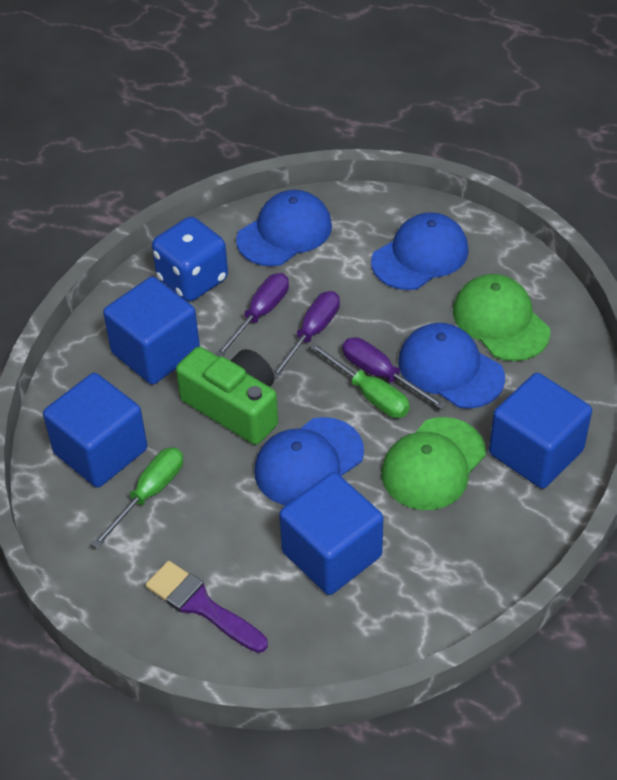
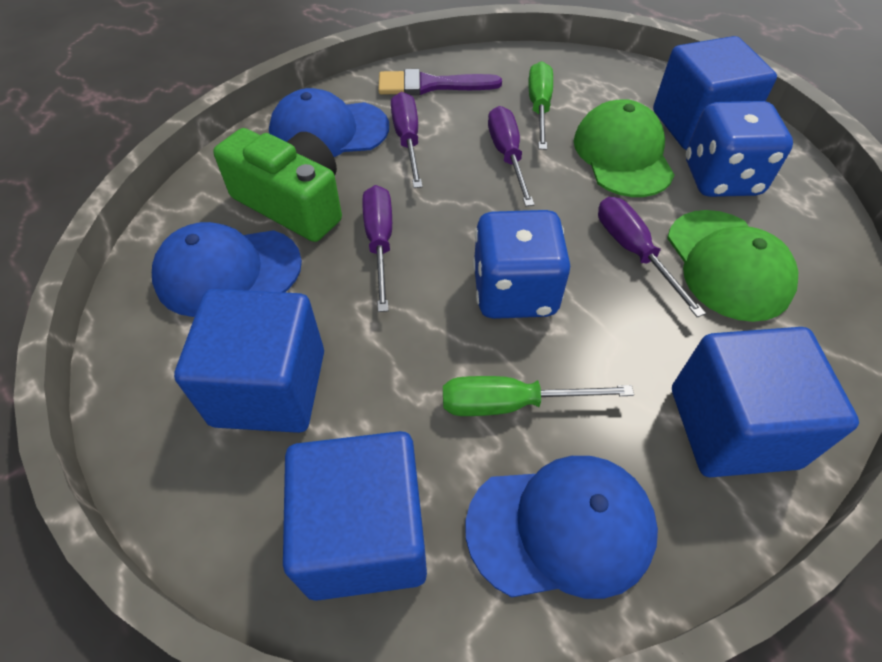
blue cap: [236,190,332,266] [254,417,364,506] [371,212,469,290] [399,323,505,409] = 4 -> [152,222,302,317] [269,88,389,157] [466,456,658,599] = 3
blue dice: [152,217,228,301] = 1 -> [473,210,570,319] [686,101,793,197] = 2
purple screwdriver: [215,273,289,357] [273,291,340,380] [342,337,447,410] = 3 -> [362,185,392,312] [391,92,423,188] [488,106,535,206] [598,197,706,317] = 4

